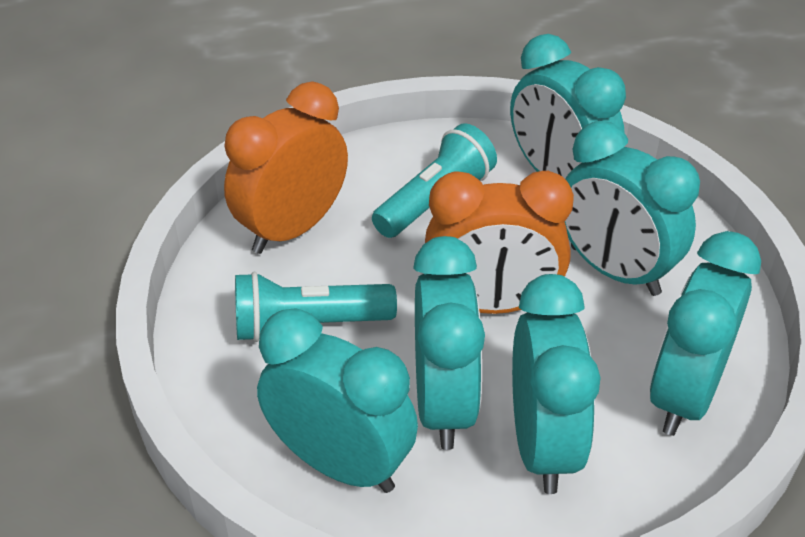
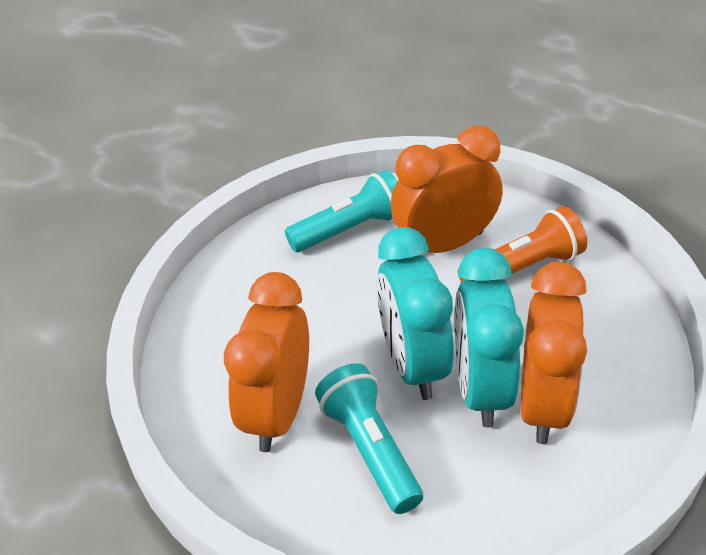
orange clock: [224,82,348,254] [425,171,574,314] = 2 -> [224,272,309,452] [391,126,503,253] [520,262,587,444] = 3
orange flashlight: none = 0 -> [458,206,587,282] = 1
turquoise clock: [257,309,418,493] [413,236,485,450] [510,34,626,179] [512,274,600,494] [565,121,700,296] [650,231,761,436] = 6 -> [377,227,454,400] [455,248,524,428] = 2

